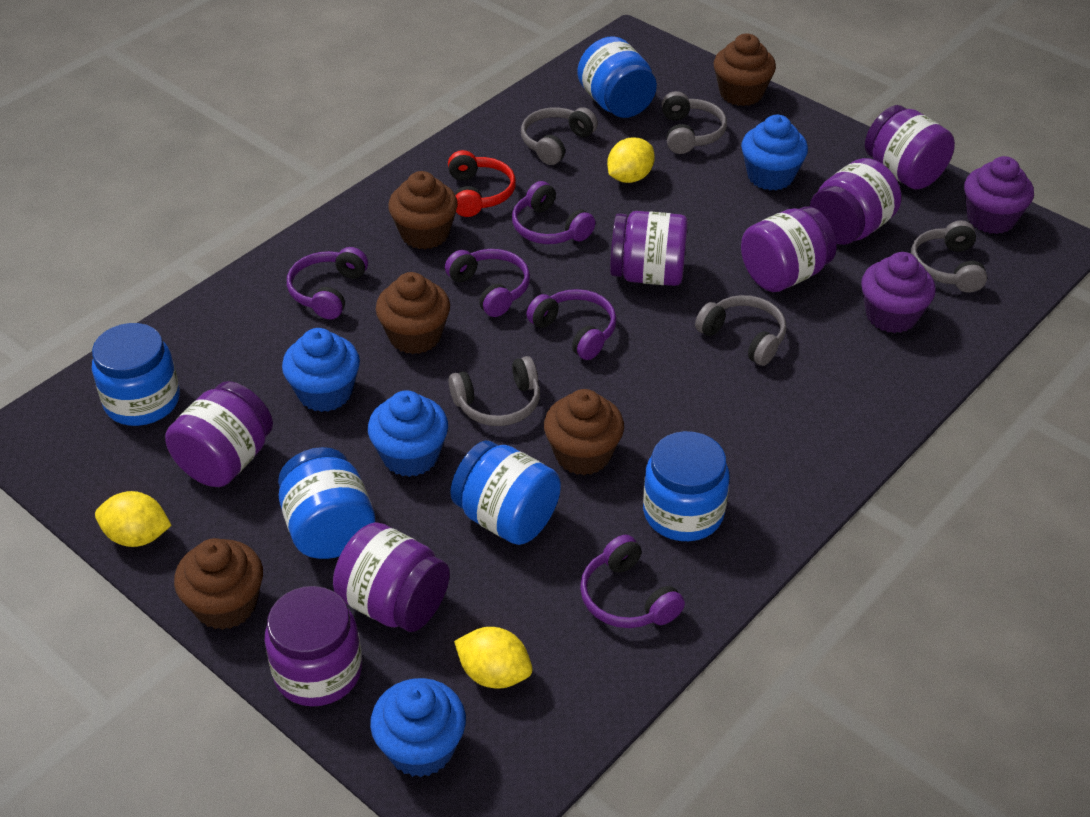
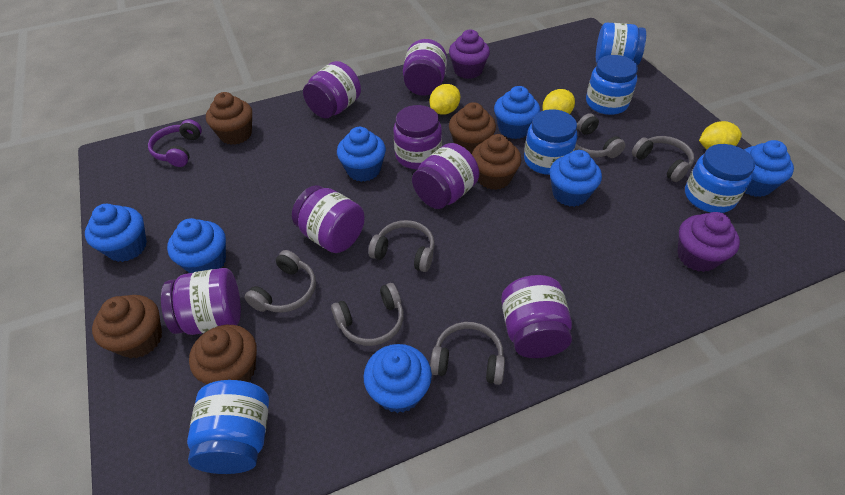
blue cupcake: [282,328,360,412] [368,390,448,477] [370,678,466,777] [741,115,808,190] = 4 -> [85,204,147,262] [167,218,226,273] [337,127,386,182] [364,344,432,413] [494,86,540,139] [549,150,602,207] [744,140,794,197] = 7
grey headphones: [449,356,540,426] [521,107,598,165] [662,91,727,154] [695,295,786,366] [911,220,987,293] = 5 -> [244,250,316,313] [331,283,404,346] [368,220,435,272] [430,322,505,385] [575,113,625,158] [632,136,694,182] = 6
purple headphones: [287,247,368,319] [445,249,530,317] [512,181,595,244] [526,289,617,360] [580,535,685,628] = 5 -> [148,119,202,167] = 1
red headphones: [448,150,516,217] = 1 -> none = 0

